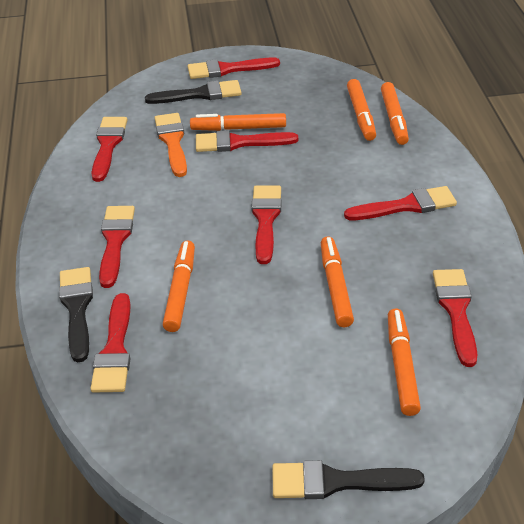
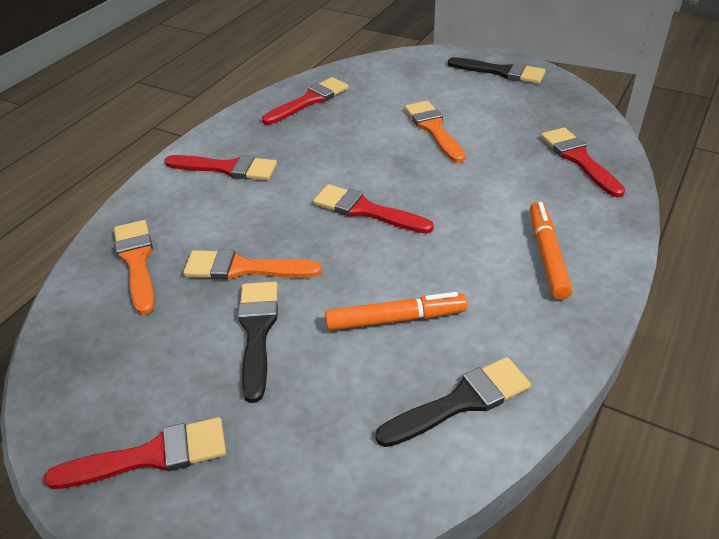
orange brush: [155,113,187,177] = 1 -> [114,220,155,315] [183,249,322,280] [405,101,466,163] = 3
orange marker: [163,240,195,332] [190,113,286,131] [321,236,354,327] [347,79,376,141] [381,82,409,145] [388,308,421,416] = 6 -> [325,292,467,331] [530,201,572,300] = 2
red brush: [90,293,131,393] [91,117,127,182] [99,206,135,288] [188,57,280,79] [196,131,298,152] [251,186,281,264] [344,186,457,220] [433,269,477,367] = 8 -> [44,417,226,489] [164,155,277,180] [262,77,349,125] [313,184,434,234] [541,127,625,198] = 5

